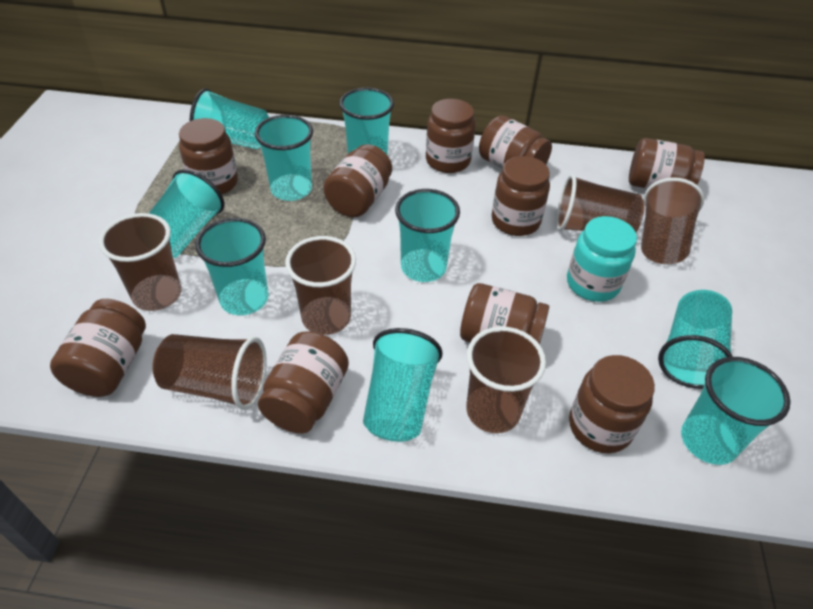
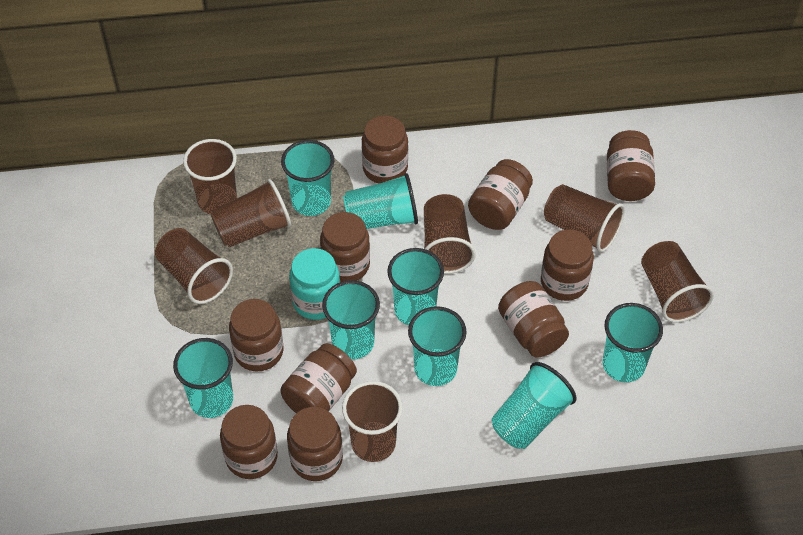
brown cup: [99,213,182,311] [152,334,267,410] [285,236,356,335] [466,326,546,433] [556,174,644,232] [641,177,704,264] = 6 -> [155,228,233,304] [183,139,237,214] [211,179,291,247] [342,381,403,462] [424,194,476,274] [544,184,625,253] [641,241,714,323] = 7
turquoise cup: [149,169,225,258] [190,88,269,149] [195,218,269,315] [255,115,313,201] [339,87,394,155] [363,328,443,442] [395,189,460,282] [658,290,733,389] [681,357,791,465] = 9 -> [173,338,233,418] [281,140,334,216] [322,280,380,360] [343,173,418,229] [387,248,444,325] [408,306,467,386] [492,362,577,449] [603,303,663,382] = 8

